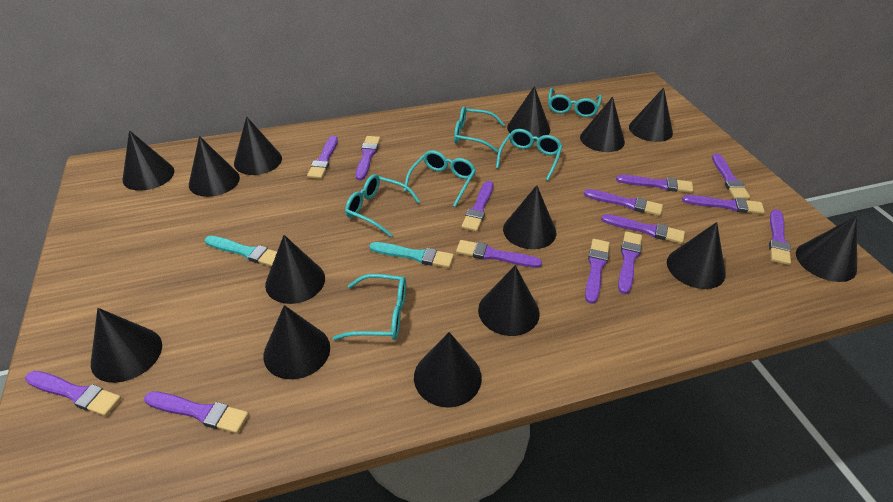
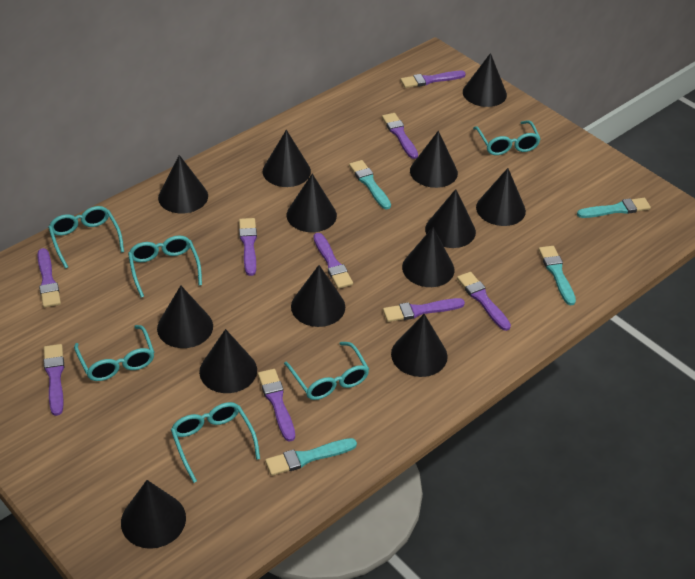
black cone: [91,308,162,383] [122,130,174,191] [189,136,240,197] [234,116,282,175] [263,305,330,379] [265,235,325,304] [414,332,482,407] [478,265,540,336] [503,185,556,249] [507,86,550,141] [580,97,625,152] [629,87,673,142] [667,222,726,289] [796,216,857,282] = 14 -> [121,480,186,549] [157,285,213,348] [158,155,208,213] [199,329,257,393] [263,130,311,187] [287,174,337,232] [291,265,345,327] [391,314,448,377] [402,227,455,287] [410,131,458,188] [425,189,476,248] [463,53,507,107] [476,168,526,226] = 13
purple brush: [25,371,121,416] [144,391,249,434] [307,136,338,179] [356,136,380,180] [456,240,542,268] [461,181,493,232] [584,189,663,216] [585,239,610,304] [601,214,685,244] [616,175,694,193] [618,231,642,294] [682,195,765,214] [712,153,750,199] [769,209,791,265] = 14 -> [37,248,61,308] [44,344,64,416] [239,218,257,276] [258,369,295,442] [313,233,353,289] [382,113,418,159] [383,298,465,322] [400,71,466,88] [457,272,511,331] = 9
turquoise brush: [205,236,277,267] [370,242,454,268] = 2 -> [265,438,357,476] [349,160,391,209] [538,246,576,305] [577,198,651,218] = 4

